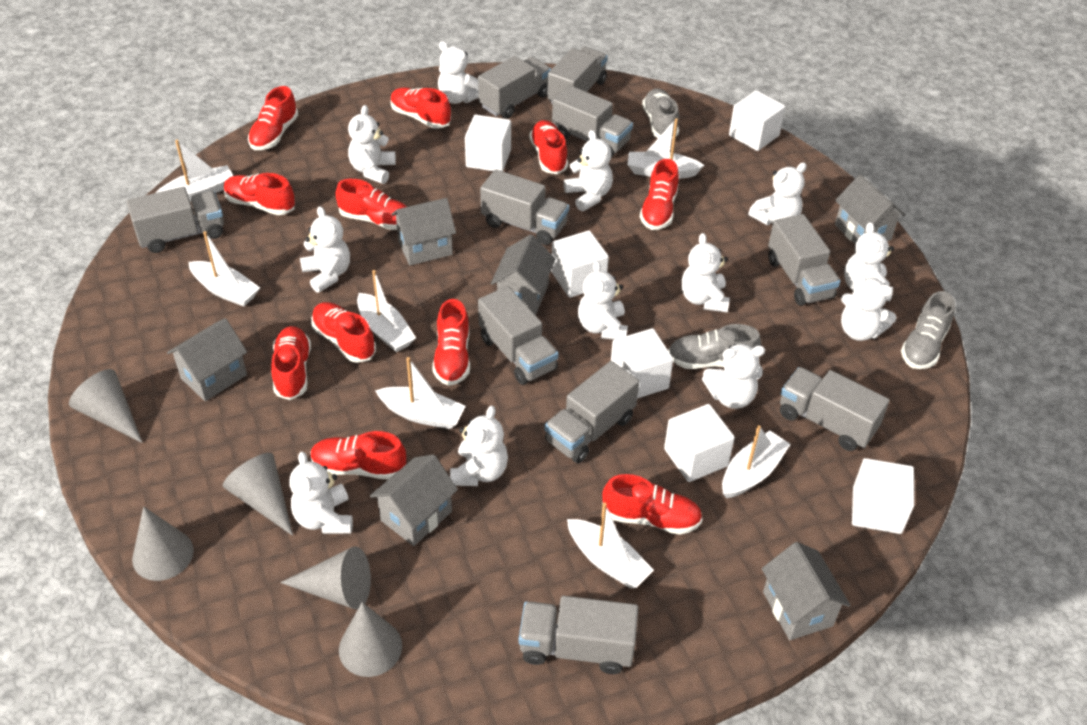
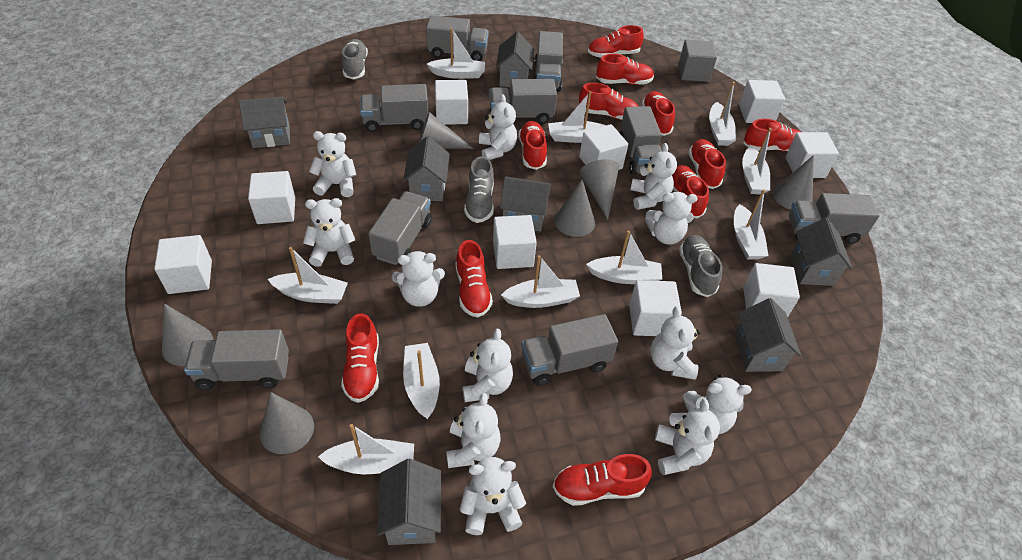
grey cone: [69,369,143,443] [132,506,194,581] [223,453,293,536] [280,546,371,610] [339,602,402,677] = 5 -> [162,303,213,366] [260,392,314,454] [418,112,473,149] [554,180,595,237] [580,159,619,220] [773,155,814,210] = 6
grey cube: none = 0 -> [678,39,717,82] = 1
grey house: [167,318,247,401] [370,454,458,546] [392,198,456,265] [491,235,556,315] [762,542,851,640] [835,174,905,244] = 6 -> [239,96,290,148] [377,459,441,545] [403,136,450,201] [496,32,534,87] [500,176,551,232] [734,298,801,372] [791,217,853,286] = 7
grey truck: [127,187,224,253] [478,56,551,119] [478,286,559,385] [480,169,569,245] [519,596,638,674] [544,361,639,463] [547,47,607,104] [552,85,633,157] [768,214,840,306] [780,367,890,451] = 10 -> [184,329,289,390] [360,84,428,132] [368,191,432,265] [426,15,489,61] [489,79,557,124] [521,314,618,386] [534,31,563,92] [620,106,662,175] [789,193,879,244] = 9
white boat: [156,140,233,201] [189,231,260,306] [357,270,416,352] [375,357,466,429] [567,502,654,588] [627,118,704,179] [722,425,791,498] = 7 -> [268,247,348,304] [318,424,414,474] [403,343,440,419] [427,28,485,79] [501,255,580,308] [548,91,606,143] [586,231,662,284] [709,82,736,146] [734,189,769,260] [742,128,772,195] = 10
white cube: [465,115,511,171] [551,230,609,298] [611,328,673,398] [664,404,735,482] [729,90,785,151] [852,458,914,534] = 6 -> [154,235,212,294] [248,171,295,224] [435,80,468,125] [493,215,537,269] [579,124,628,170] [629,280,682,336] [739,80,785,123] [743,263,800,317] [786,132,839,178] = 9

